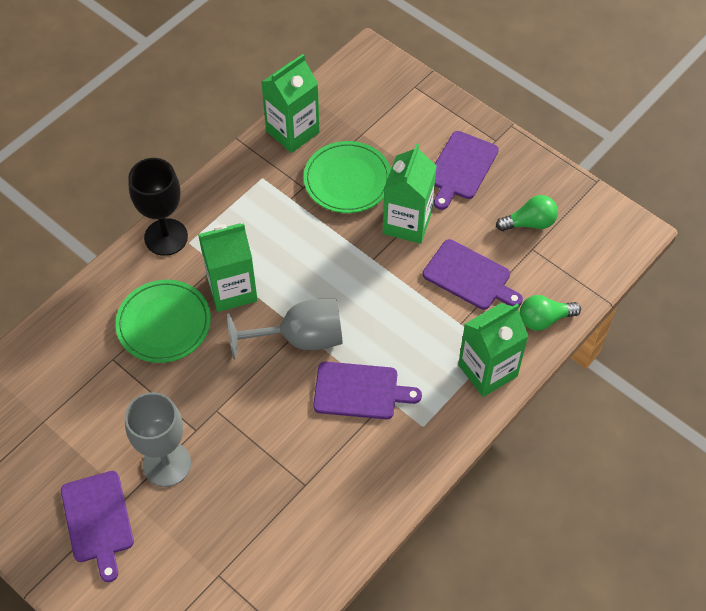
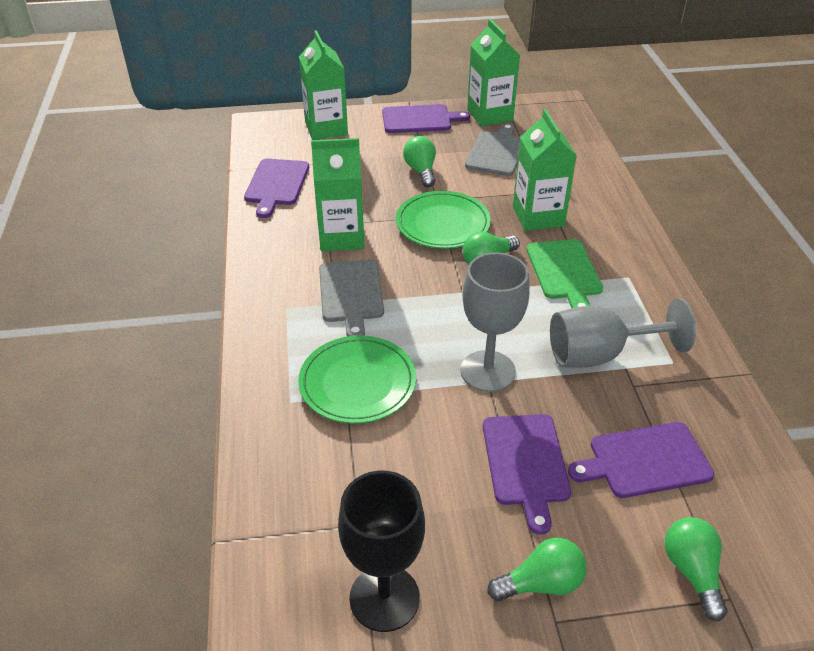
green cutting board: none = 0 -> [526,239,603,308] = 1
green light bulb: [496,195,558,231] [520,295,581,331] = 2 -> [403,136,436,187] [463,232,520,265] [488,538,586,601] [665,517,727,621] = 4
grey cutting board: none = 0 -> [319,259,384,337] [465,123,520,176] = 2

